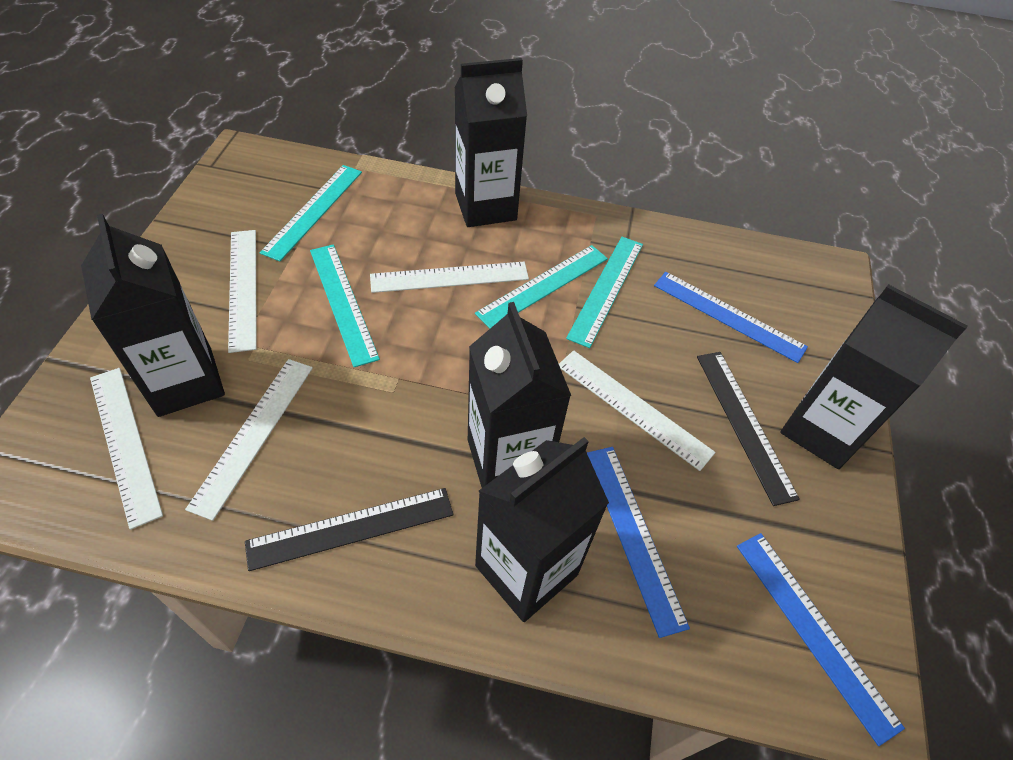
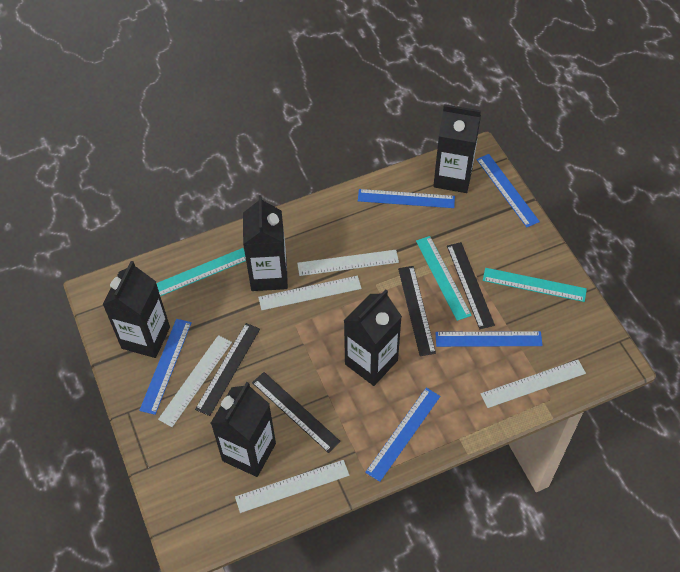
black ruler: [245,488,453,571] [697,352,800,506] = 2 -> [195,323,260,416] [252,372,341,453] [398,266,436,356] [447,242,495,329] = 4
blue ruler: [587,447,690,638] [654,272,808,363] [737,533,905,746] = 3 -> [139,319,192,415] [358,189,455,208] [365,388,440,482] [435,331,543,347] [476,154,540,227] = 5
turquoise ruler: [260,165,362,261] [310,244,380,367] [475,245,608,329] [566,237,643,348] = 4 -> [156,248,246,296] [416,236,472,321] [483,268,587,302] = 3

